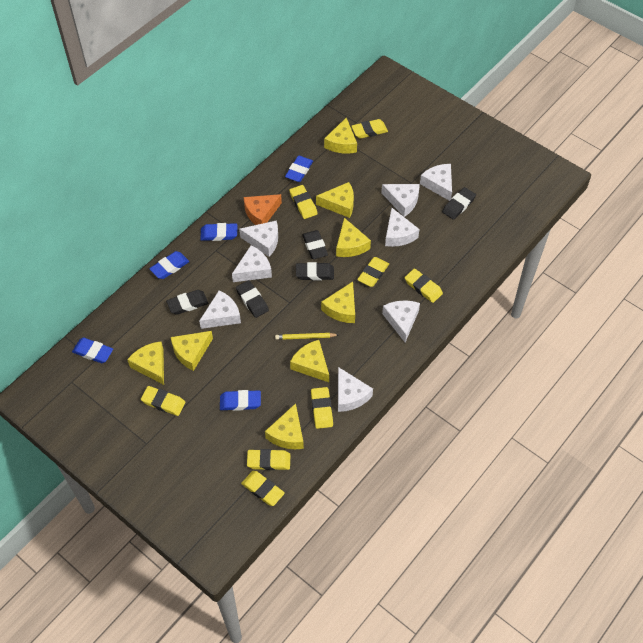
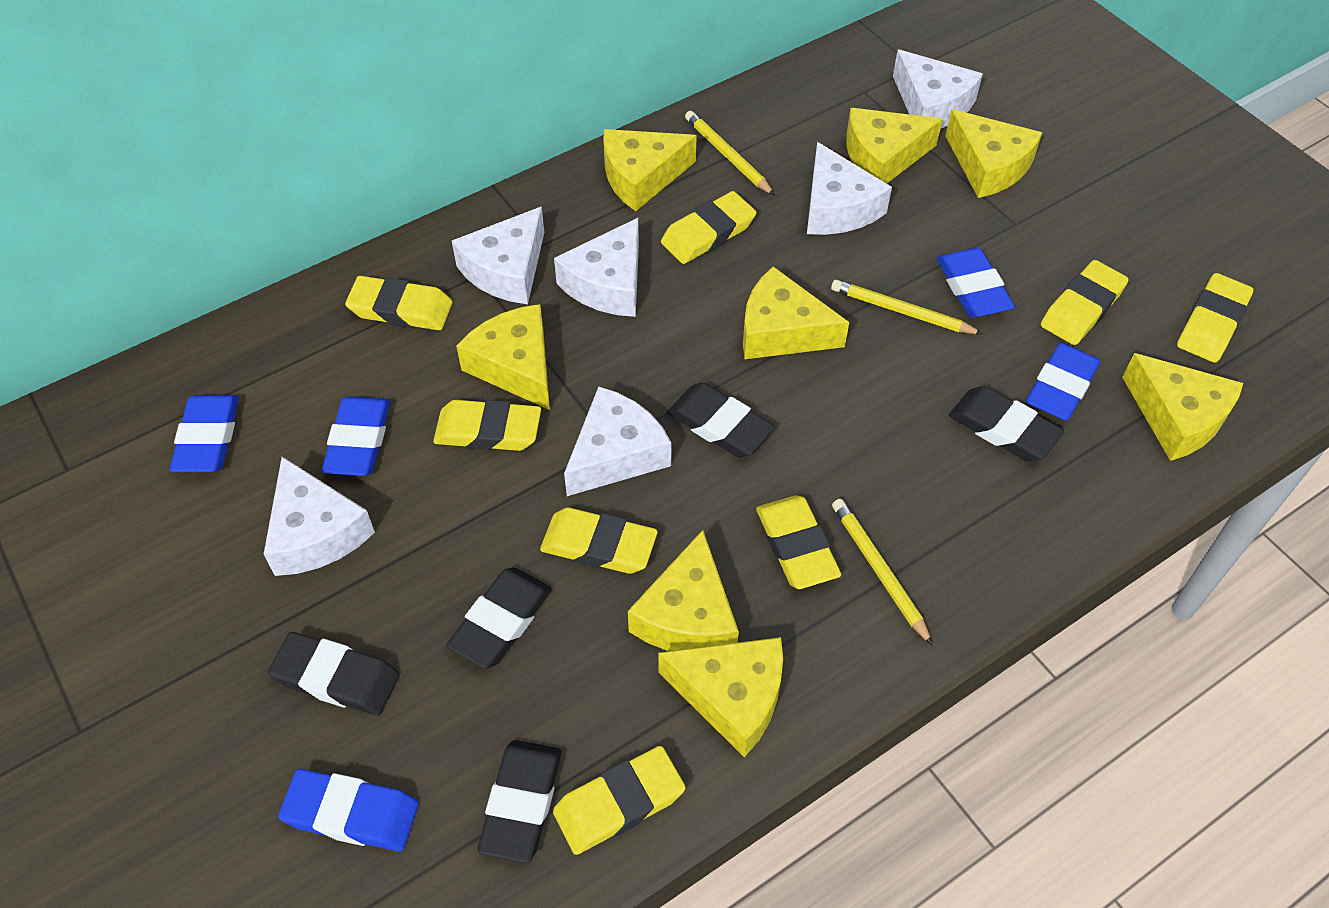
orange cheese: [244,194,282,225] = 1 -> none = 0
white cheese: [199,290,241,329] [232,245,272,282] [239,220,278,257] [338,367,373,412] [381,184,420,217] [382,300,420,342] [385,208,420,247] [420,164,452,201] = 8 -> [264,457,375,576] [452,206,544,304] [554,218,639,317] [564,386,671,496] [807,142,892,235] [893,49,983,128] = 6
yellow pencil: [275,333,338,340] = 1 -> [685,111,775,196] [831,280,983,334] [832,499,933,646] = 3

